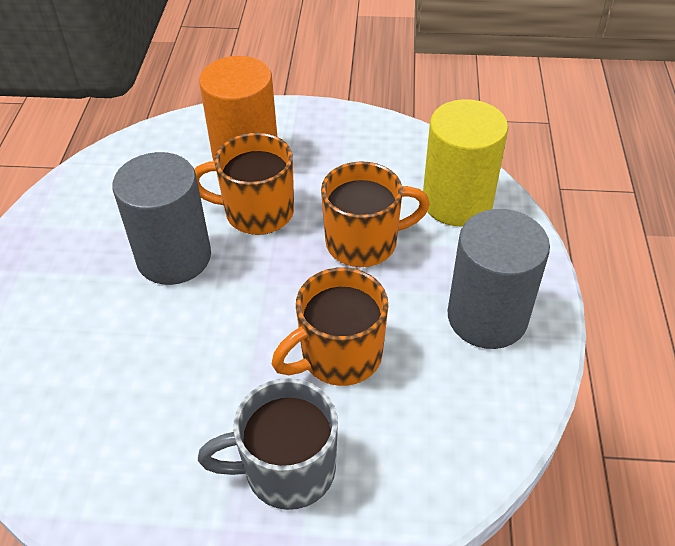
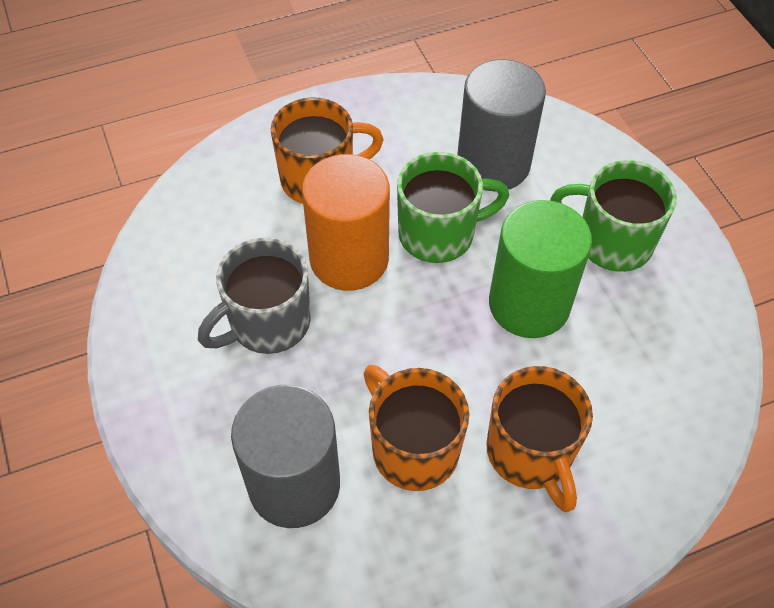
green cylinder: none = 0 -> [489,200,592,338] = 1
green mug: none = 0 -> [397,152,509,263] [550,160,677,272] = 2
yellow cylinder: [423,99,508,226] = 1 -> none = 0

